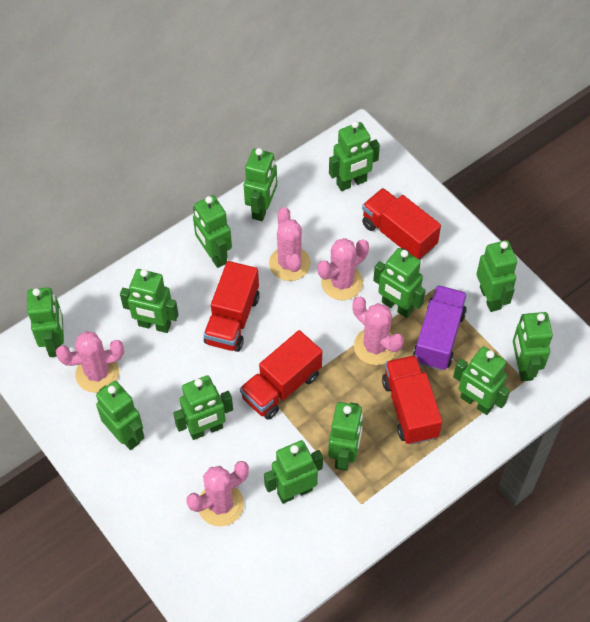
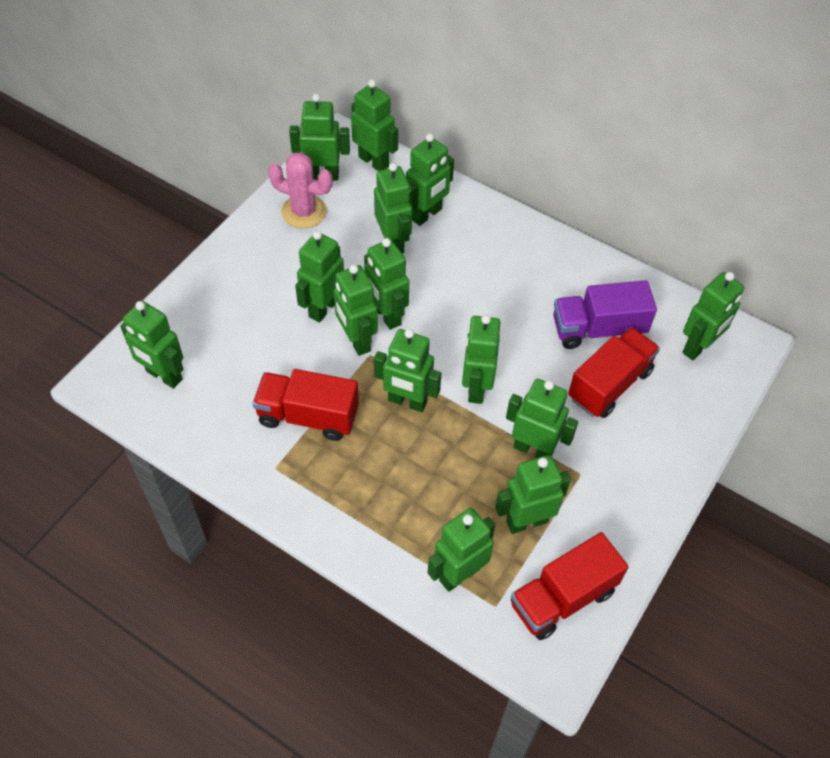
green robot: [27,287,64,357] [96,381,145,450] [120,269,178,333] [173,375,233,440] [193,195,232,268] [244,148,277,221] [264,440,323,504] [328,402,363,471] [329,121,380,191] [373,248,426,318] [453,347,510,415] [477,240,517,312] [513,312,553,381] = 13 -> [120,301,184,389] [289,94,350,181] [295,231,344,323] [334,264,378,356] [351,79,398,171] [364,238,409,330] [374,163,412,254] [374,329,442,412] [406,133,454,226] [428,508,495,592] [462,315,501,404] [495,455,571,534] [506,379,578,458] [682,272,745,360] = 14
pink cactus: [56,331,124,393] [186,461,249,526] [269,207,311,281] [317,238,369,300] [352,297,404,365] = 5 -> [268,152,333,228] = 1
red truck: [204,261,259,352] [240,330,322,420] [362,188,441,260] [382,355,442,445] = 4 -> [253,369,359,441] [511,532,628,640] [568,327,660,418] = 3

